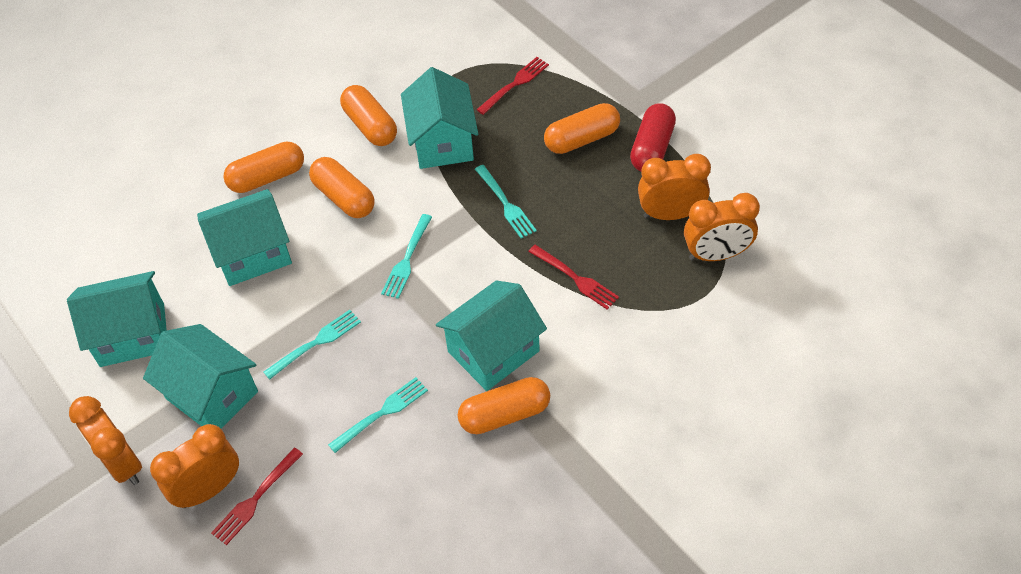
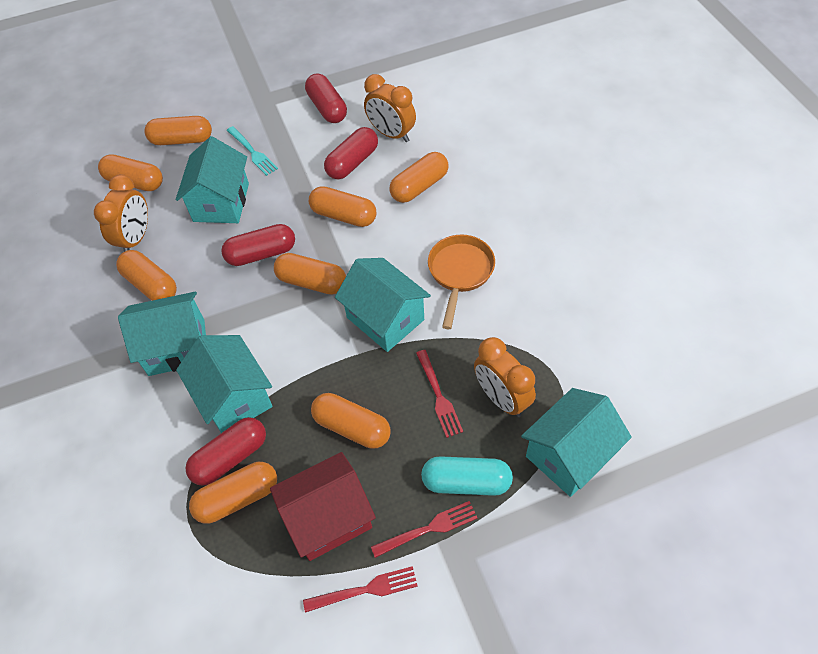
orange capsule: [224,142,304,193] [309,157,375,218] [340,85,397,146] [458,377,550,434] [544,103,620,154] = 5 -> [98,154,163,191] [116,250,177,301] [144,116,212,145] [189,462,277,524] [274,253,346,295] [309,186,376,227] [311,393,390,449] [389,152,448,203] = 8
orange clock: [69,396,142,485] [150,424,239,508] [638,154,711,220] [684,193,760,261] = 4 -> [94,175,148,252] [364,74,416,142] [474,337,536,417] = 3
orange pan: none = 0 -> [428,235,495,329] = 1
red capsule: [630,103,676,172] = 1 -> [185,417,266,486] [221,224,295,266] [305,73,347,123] [324,127,378,179] = 4
red house: none = 0 -> [270,452,376,561] = 1
turquoise capsule: none = 0 -> [421,456,513,496] = 1
turquoise fork: [264,310,361,380] [328,377,428,453] [381,214,432,299] [475,165,537,239] = 4 -> [227,126,278,176] = 1

